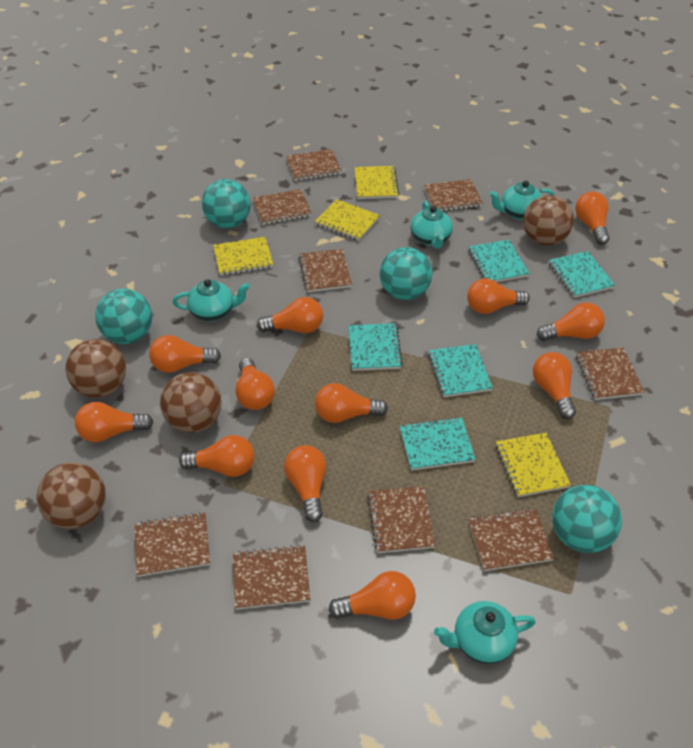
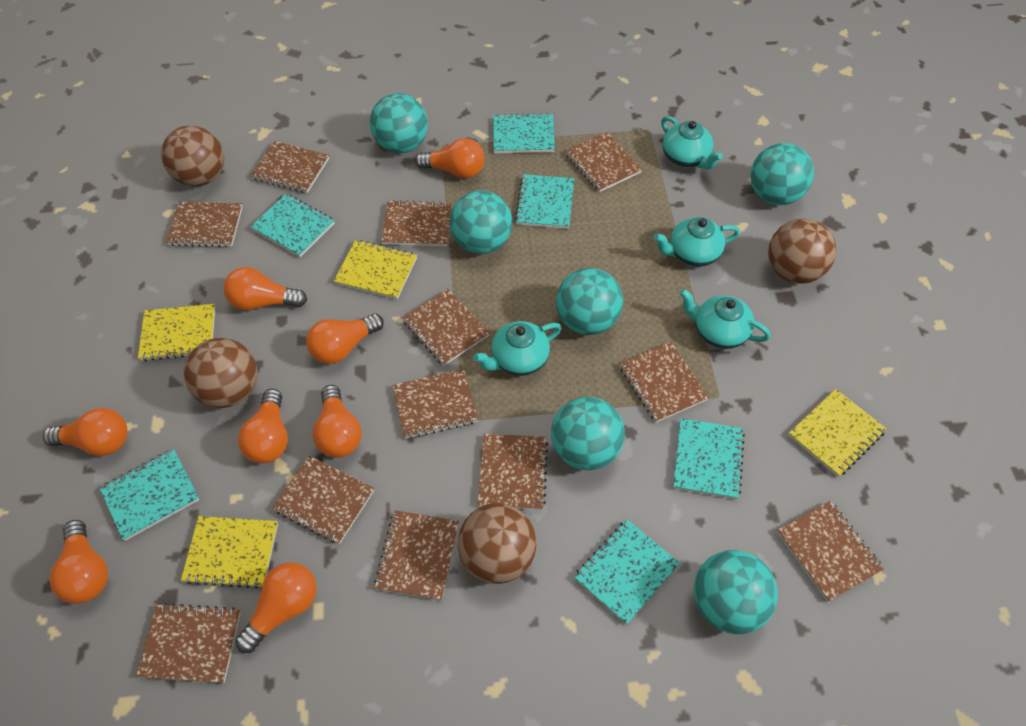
brown notebook: [135,512,210,577] [233,545,310,610] [253,189,312,225] [286,149,342,181] [299,249,352,292] [367,486,436,553] [424,179,483,211] [469,508,554,571] [576,347,645,400] = 9 -> [136,603,241,683] [166,202,243,247] [250,141,329,193] [272,456,375,544] [374,510,459,601] [381,200,452,246] [392,369,478,439] [402,289,490,366] [478,434,548,510] [565,132,642,192] [620,342,709,423] [777,501,884,602] = 12
orange light bulb: [75,402,153,442] [149,335,221,373] [179,435,254,477] [235,358,275,410] [257,297,323,333] [284,445,326,522] [315,383,388,423] [328,571,416,620] [467,278,530,314] [533,352,576,419] [537,303,605,341] [575,192,610,245] = 12 -> [43,408,127,456] [49,520,108,604] [224,267,307,310] [235,563,317,653] [238,389,288,463] [306,313,384,364] [313,385,362,458] [415,138,485,178] = 8
turquoise ball: [95,289,152,344] [202,179,251,229] [379,247,432,300] [552,485,622,553] = 4 -> [370,93,428,153] [450,190,513,254] [551,397,625,470] [556,268,623,335] [694,550,778,634] [751,143,814,205] = 6
turquoise notebook: [348,323,403,371] [400,417,476,471] [428,344,493,397] [469,240,530,282] [549,251,615,298] = 5 -> [100,449,200,541] [250,194,335,257] [493,113,555,153] [515,174,574,229] [574,519,680,625] [673,418,745,499] = 6

